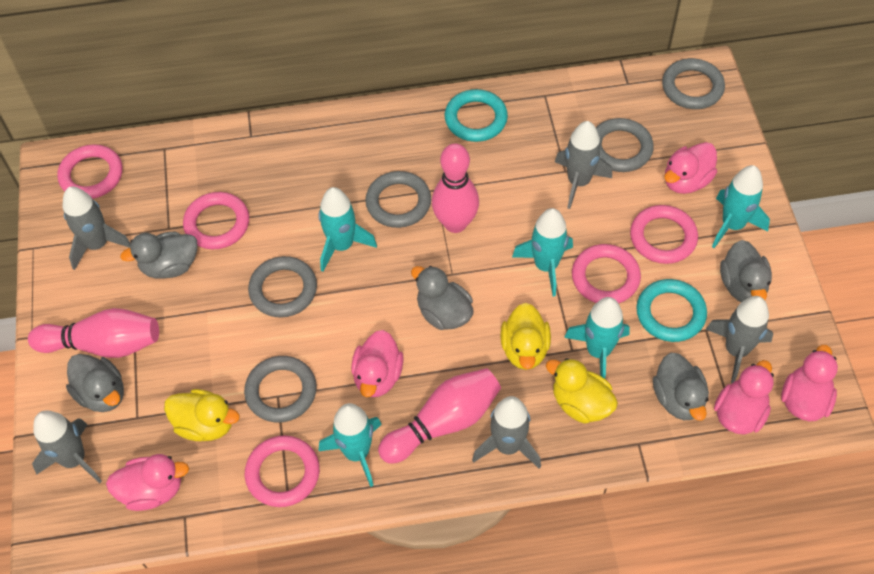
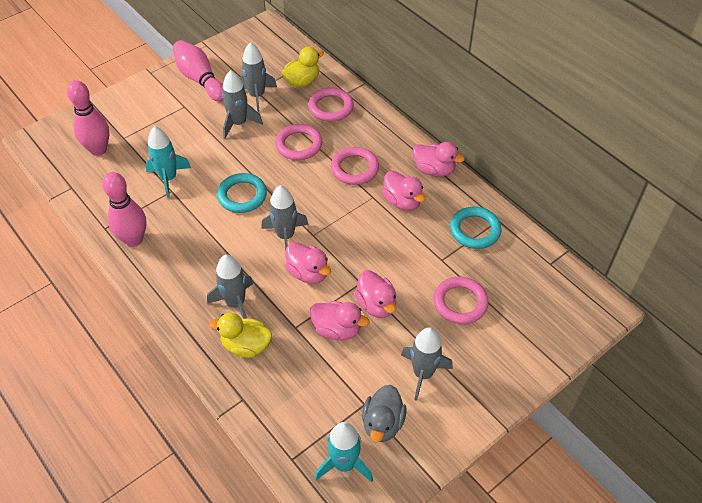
grey duck: [66,354,124,412] [120,232,197,279] [411,266,474,330] [653,353,709,421] [720,240,772,302] = 5 -> [362,385,407,443] = 1
grey ring: [244,356,317,422] [248,256,317,318] [365,171,431,228] [596,118,654,172] [662,58,725,109] = 5 -> none = 0
pink ring: [57,144,122,199] [183,192,249,249] [245,436,320,507] [572,244,641,303] [630,205,698,264] = 5 -> [275,124,322,160] [308,88,354,122] [331,147,379,185] [433,277,489,324] = 4
turquoise rocket: [318,187,377,272] [319,403,382,487] [512,208,573,297] [564,297,630,379] [712,165,770,248] = 5 -> [145,126,191,198] [315,422,373,482] = 2
yellow duck: [164,389,240,441] [500,303,551,370] [546,358,618,424] = 3 -> [209,313,272,358] [281,47,324,87] = 2

